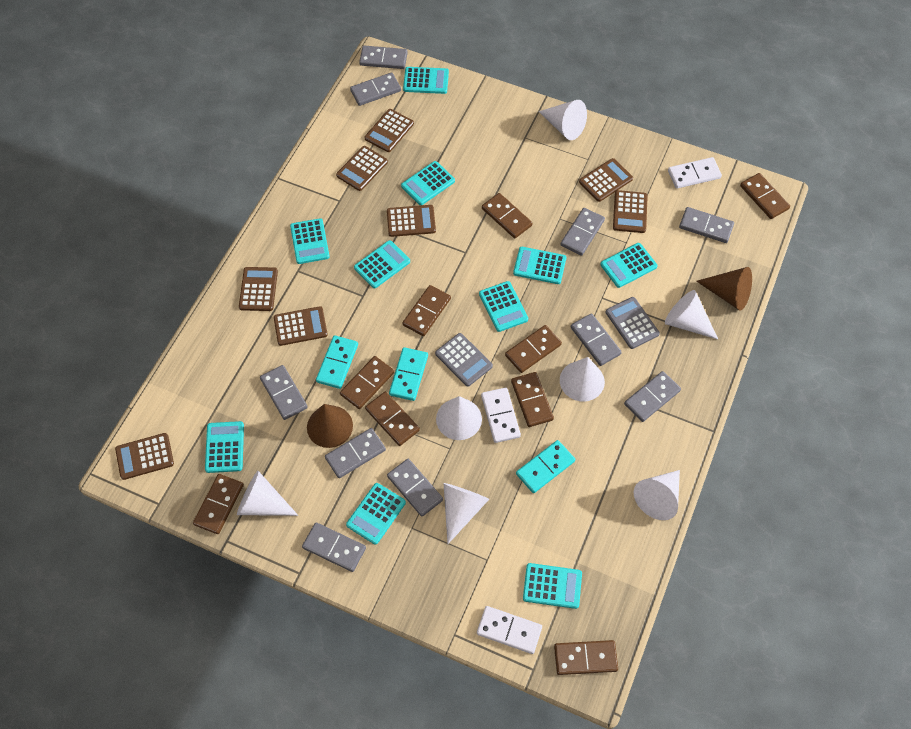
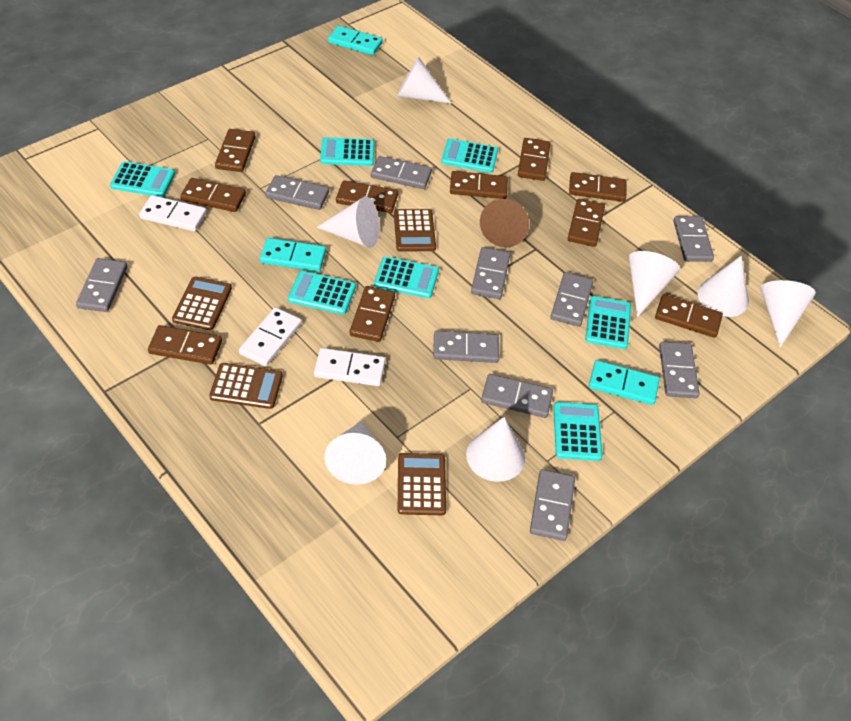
brown calculator: [115,433,174,480] [239,267,278,311] [274,306,328,346] [336,146,388,191] [365,109,414,152] [387,205,436,237] [579,158,633,202] [613,190,648,233] = 8 -> [172,277,232,330] [209,363,283,409] [394,209,436,252] [398,453,446,515] = 4
brown cone: [307,404,353,448] [696,267,752,310] = 2 -> [480,199,529,247] = 1
brown domino: [193,474,244,534] [340,356,394,409] [365,392,420,446] [403,285,451,336] [482,193,532,238] [505,325,562,373] [511,372,554,427] [554,640,618,675] [740,173,790,219] = 9 -> [148,325,222,365] [180,178,246,212] [215,129,255,172] [336,180,398,213] [350,286,395,342] [450,171,508,199] [518,138,550,181] [567,199,605,247] [569,172,627,202] [655,294,723,338] = 10
grey calculator: [435,333,493,387] [606,297,660,349] = 2 -> none = 0
turquoise calculator: [205,421,244,473] [290,218,330,264] [346,483,406,545] [354,240,410,288] [401,161,455,205] [403,67,449,94] [479,281,528,332] [513,247,566,284] [523,563,582,609] [600,243,657,288] = 10 -> [110,161,175,197] [288,271,356,314] [320,137,374,166] [374,256,439,298] [441,139,498,173] [553,402,602,461] [585,296,631,349] = 7

